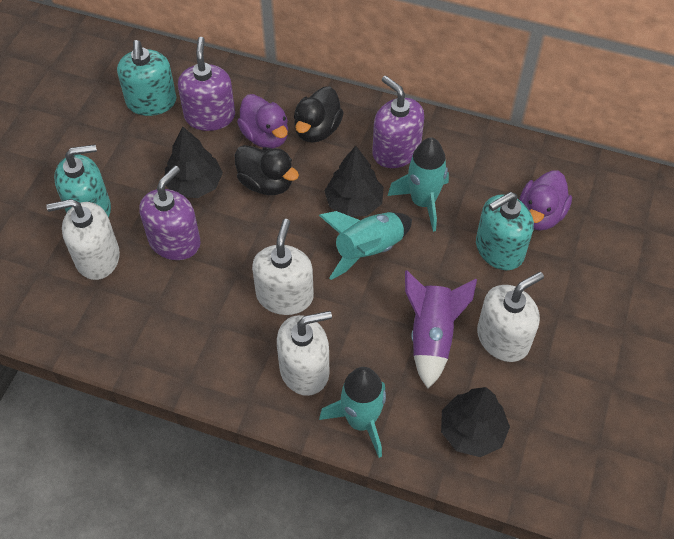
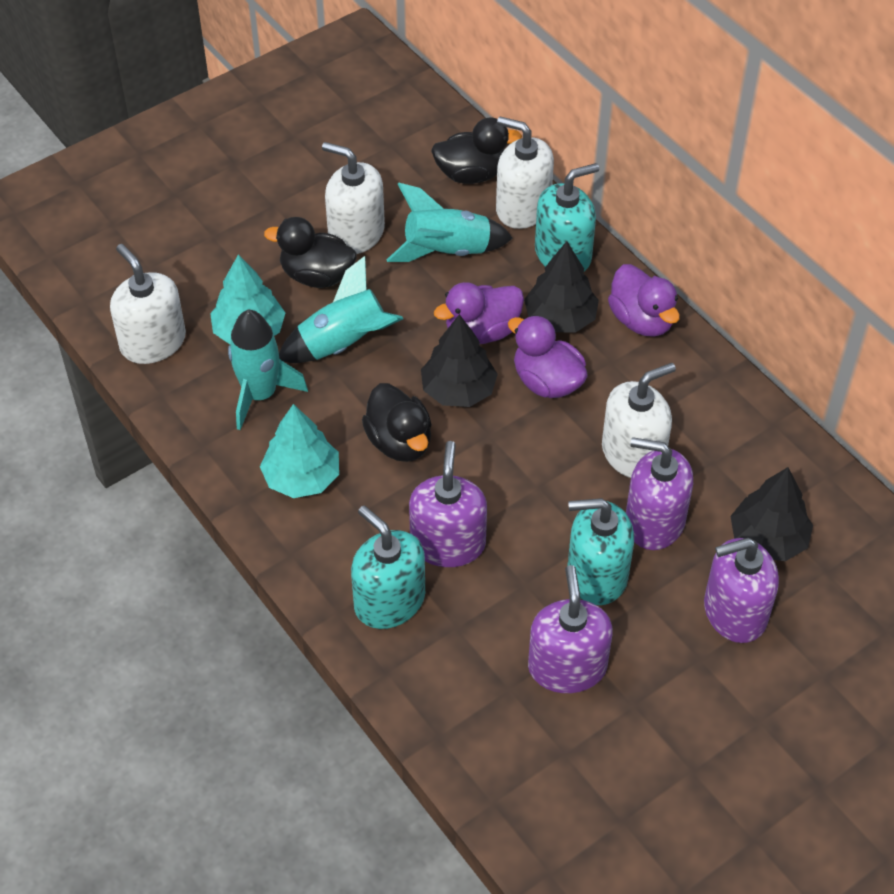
black duck: [234,145,299,195] [294,86,344,143] = 2 -> [264,217,357,288] [362,383,432,462] [431,117,522,184] = 3
purple duck: [237,94,288,149] [519,171,572,231] = 2 -> [434,282,524,344] [508,315,587,398] [608,264,680,337] = 3
purple rocket: [405,270,477,389] = 1 -> none = 0
purple soap dispenser: [139,166,201,260] [178,37,235,131] [372,76,424,168] = 3 -> [409,441,487,567] [528,565,613,693] [626,437,693,550] [704,538,779,643] = 4
turquoise tree: none = 0 -> [210,254,285,345] [260,404,339,498] = 2

